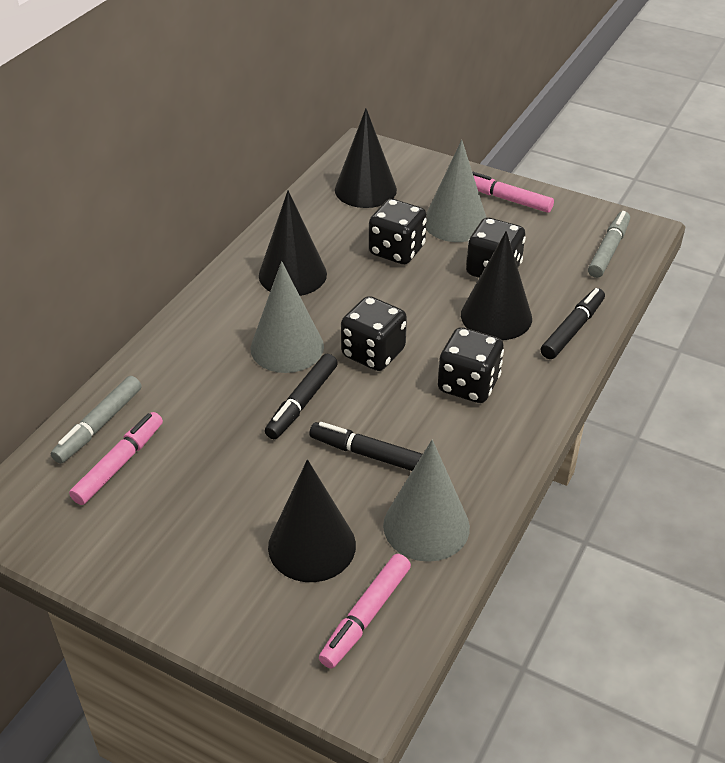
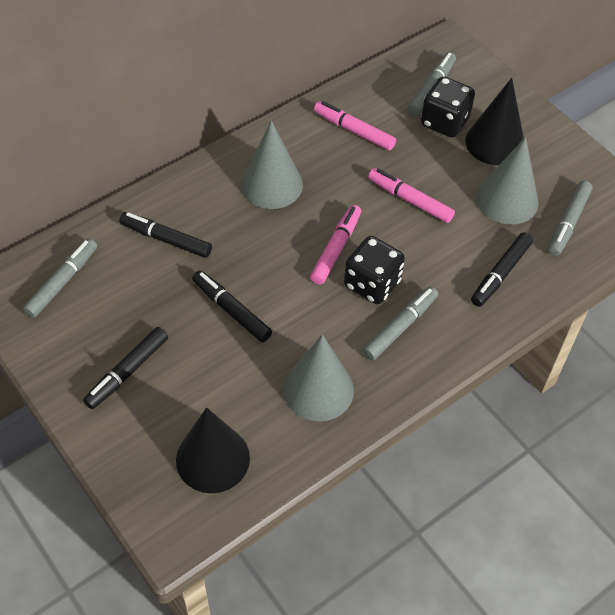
black cone: [259,191,327,296] [268,459,356,582] [335,109,397,208] [461,231,532,340] = 4 -> [176,407,250,493] [465,78,524,165] = 2
black dice: [341,296,407,371] [369,199,427,264] [438,327,504,403] [466,218,526,278] = 4 -> [344,236,405,304] [421,76,475,137] = 2
black marker: [265,354,338,439] [309,422,423,471] [541,288,605,359] = 3 -> [83,327,168,409] [119,212,212,258] [192,270,272,342] [471,232,533,307] = 4
grey marker: [51,376,142,464] [588,211,630,278] = 2 -> [23,238,97,318] [362,286,438,361] [408,52,456,115] [548,180,593,256] = 4

